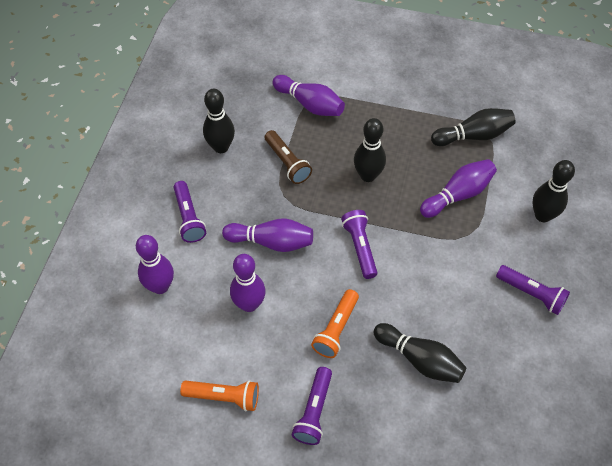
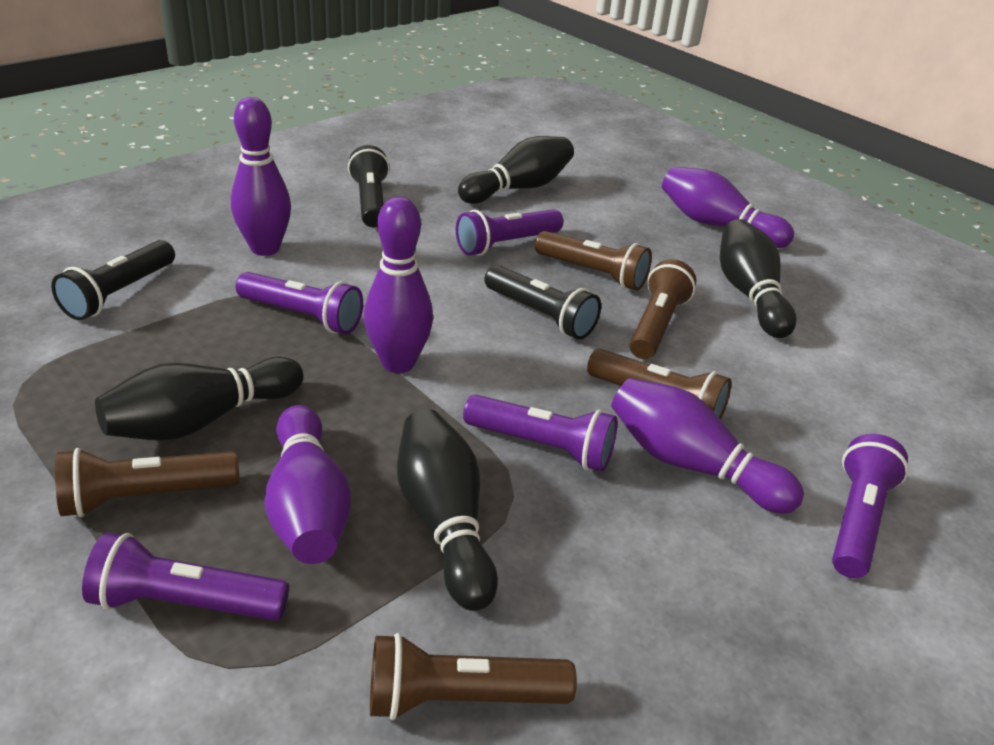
black bowling pin: [203,89,235,153] [354,118,386,182] [373,323,466,383] [431,108,516,146] [532,160,575,222] = 5 -> [95,357,304,440] [397,409,498,611] [458,136,574,204] [720,219,797,338] = 4
black flashlight: none = 0 -> [51,240,175,320] [348,145,390,227] [484,265,601,340] = 3
brown flashlight: [265,130,312,184] = 1 -> [55,448,239,517] [370,633,577,720] [535,231,652,291] [587,349,731,420] [630,259,696,359] = 5
orange flashlight: [180,380,259,411] [311,289,359,358] = 2 -> none = 0
purple flashlight: [174,181,206,243] [292,367,332,445] [341,210,377,279] [496,265,570,315] = 4 -> [82,532,289,621] [236,272,363,334] [456,209,563,256] [463,395,617,472] [832,434,909,578] = 5

